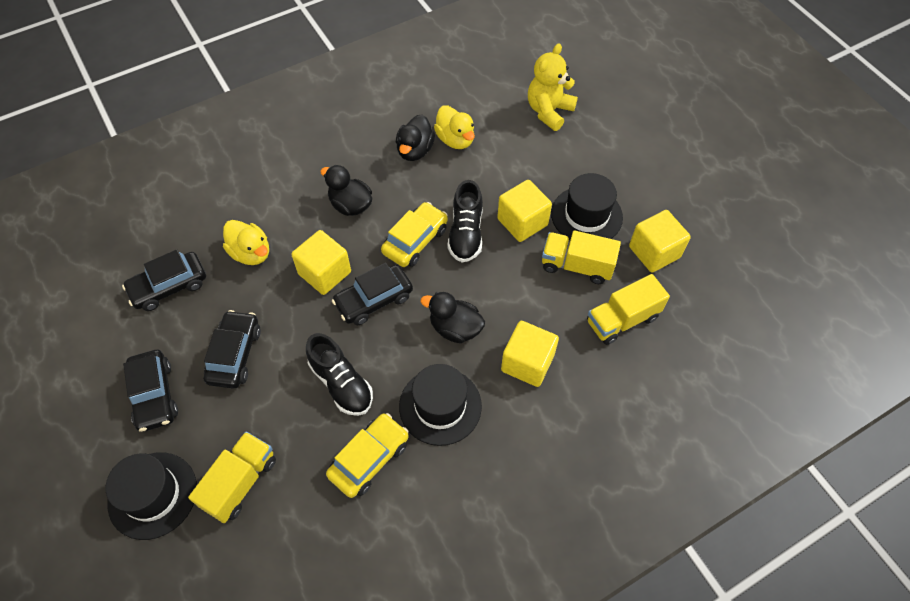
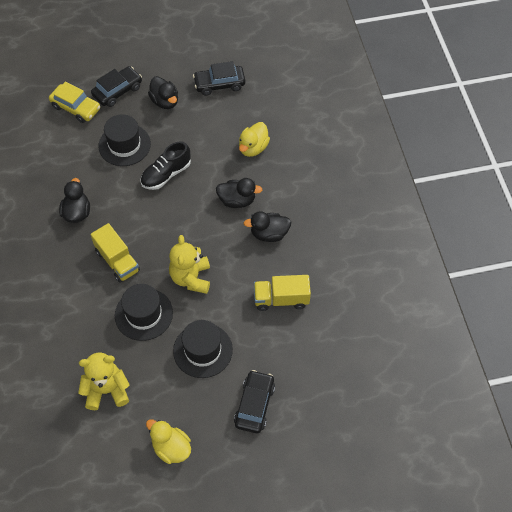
black car: [122,250,206,311] [123,350,178,432] [204,310,261,389] [332,263,413,325] = 4 -> [91,66,142,107] [193,61,245,96] [234,370,275,433] = 3
black duck: [320,165,372,216] [396,114,435,161] [420,292,485,343] = 3 -> [59,178,90,223] [148,76,178,109] [216,178,262,208] [243,211,291,242] = 4
black shoe: [306,333,373,416] [447,180,483,262] = 2 -> [140,141,191,190] = 1
yellow car: [326,413,409,498] [381,202,448,267] = 2 -> [49,82,100,123] = 1
yellow cube: [291,230,351,295] [497,180,552,242] [501,321,559,387] [629,210,691,273] = 4 -> none = 0
yellow teddy bear: [528,43,578,131] = 1 -> [78,353,130,410] [169,235,210,294] = 2
yellow truck: [188,432,276,523] [542,230,621,284] [587,274,670,345] = 3 -> [91,223,140,283] [254,275,311,311] = 2

